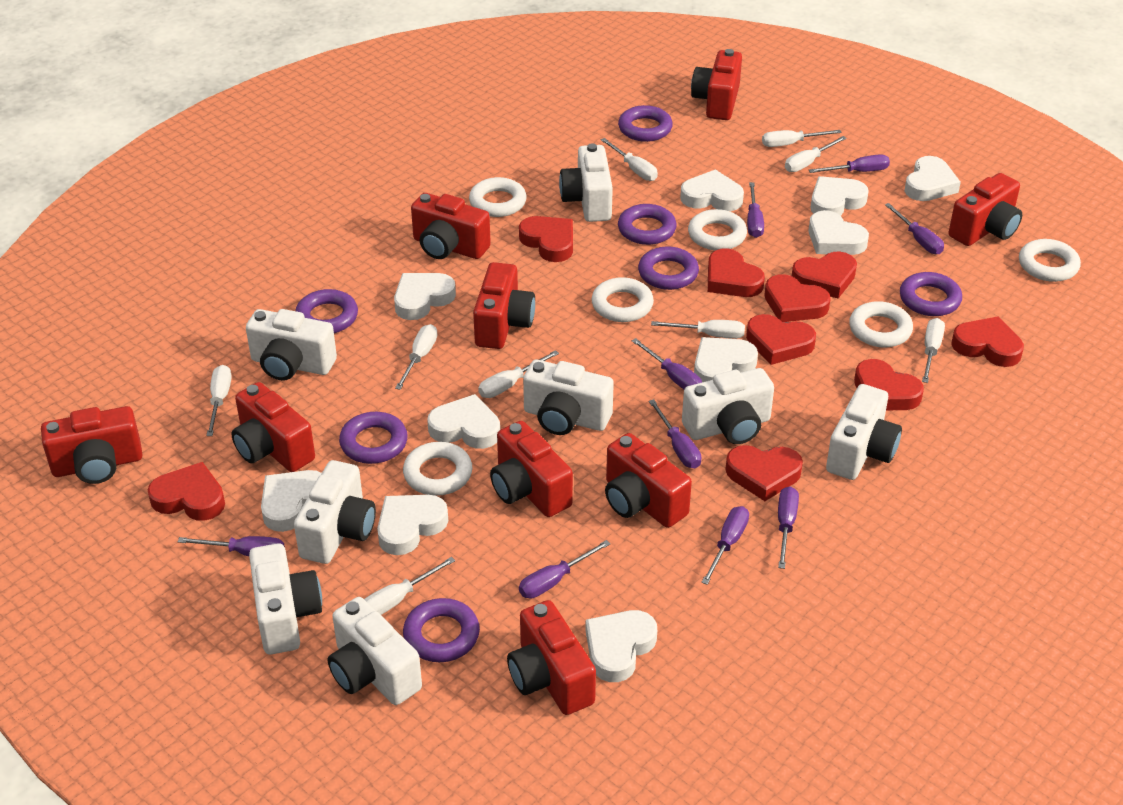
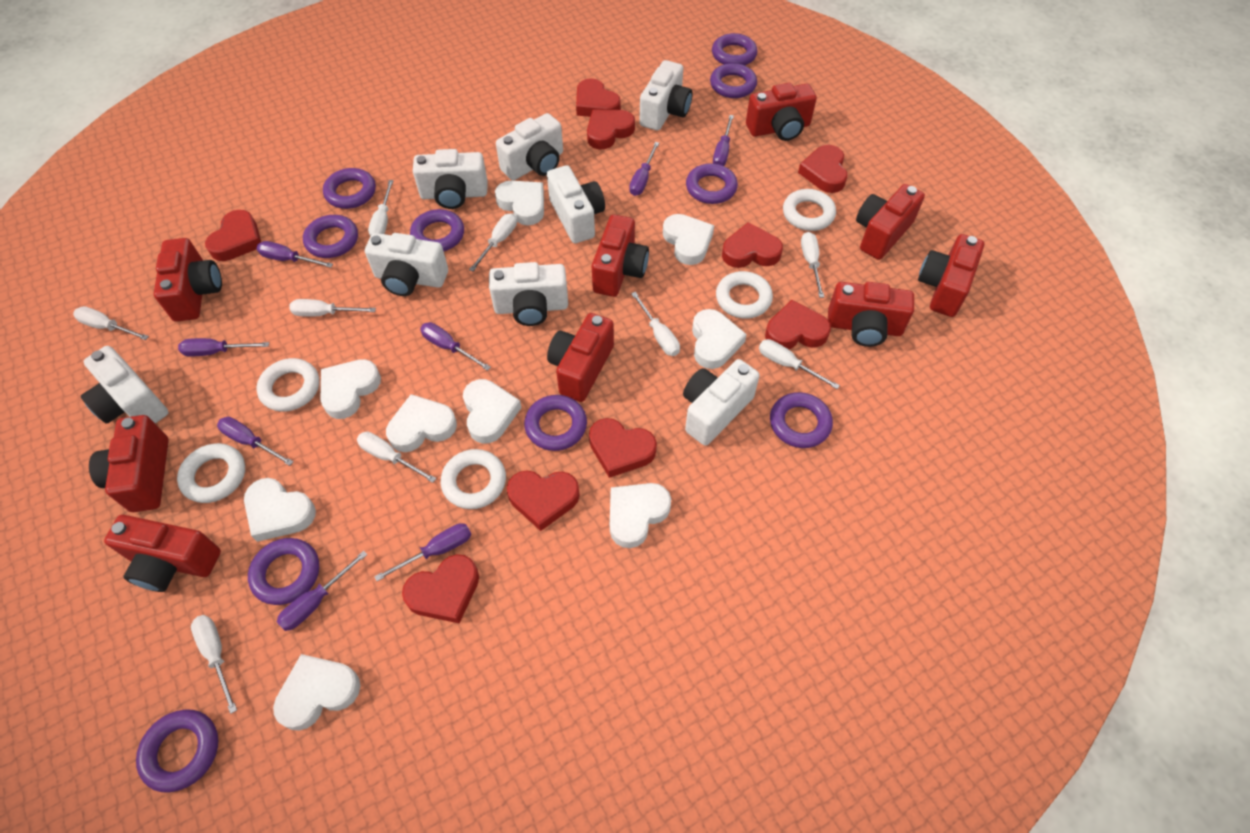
purple ring: [295,289,358,333] [339,412,408,464] [403,598,480,662] [618,105,673,142] [618,204,677,245] [638,246,699,290] [900,272,962,316] = 7 -> [136,710,218,792] [248,538,319,605] [303,215,358,258] [323,168,376,209] [410,209,464,251] [524,395,587,451] [686,163,738,204] [710,63,757,98] [712,33,757,65] [770,392,833,448] = 10
purple screwdriver: [178,536,285,556] [519,540,610,599] [632,338,702,389] [649,399,701,468] [701,506,749,585] [747,182,764,238] [778,486,799,569] [809,154,890,173] [885,203,944,254] = 9 -> [178,338,269,356] [217,417,294,466] [257,241,333,268] [277,551,367,631] [374,523,471,581] [420,322,491,371] [629,142,659,196] [713,115,734,166] = 8
white heart: [261,470,322,532] [377,495,448,555] [394,273,456,320] [427,394,500,449] [585,610,657,682] [680,169,744,211] [694,337,758,382] [808,210,869,255] [811,176,869,216] [904,156,961,201] = 10 -> [244,478,316,542] [273,654,360,731] [321,359,381,419] [386,394,457,452] [463,379,522,444] [495,181,544,225] [610,483,671,548] [663,214,714,265] [692,309,747,369] = 9
white ring: [403,442,473,496] [469,177,527,217] [591,277,654,322] [688,209,747,250] [849,301,913,347] [1019,239,1081,282] = 6 -> [177,443,245,503] [257,358,319,412] [441,449,506,509] [716,271,773,319] [783,189,836,231] = 5

